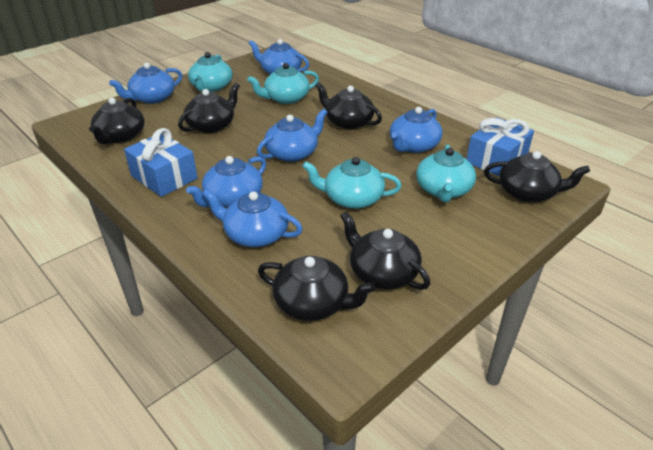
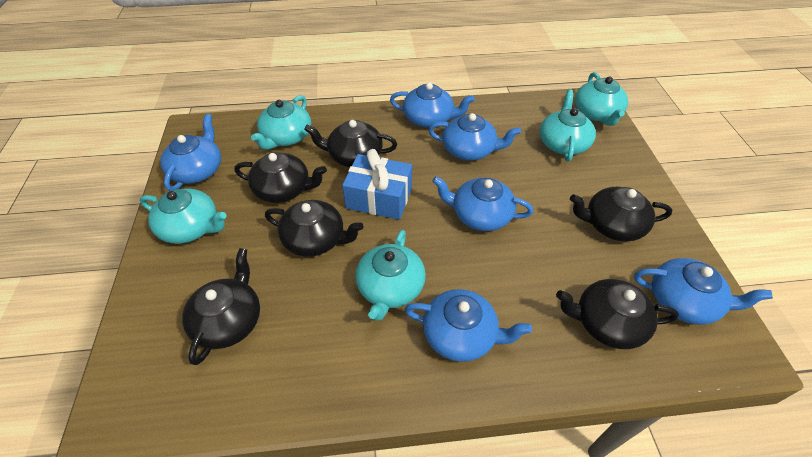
blue gift: [124,128,198,197] [466,117,534,176] = 2 -> [342,149,412,220] = 1
turquoise teapot: [188,52,232,92] [247,63,319,104] [302,157,402,209] [416,145,476,203] = 4 -> [140,189,226,244] [251,95,311,150] [355,230,426,321] [540,89,596,162] [575,72,628,126] = 5

